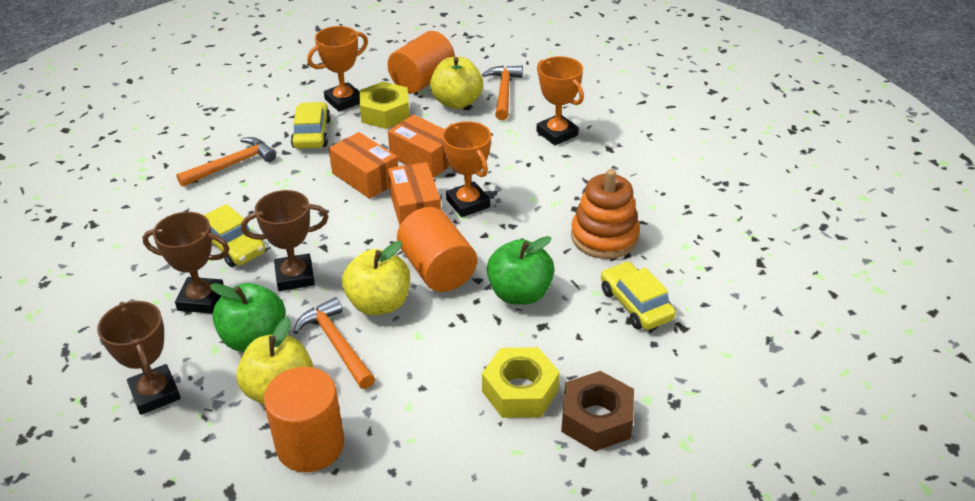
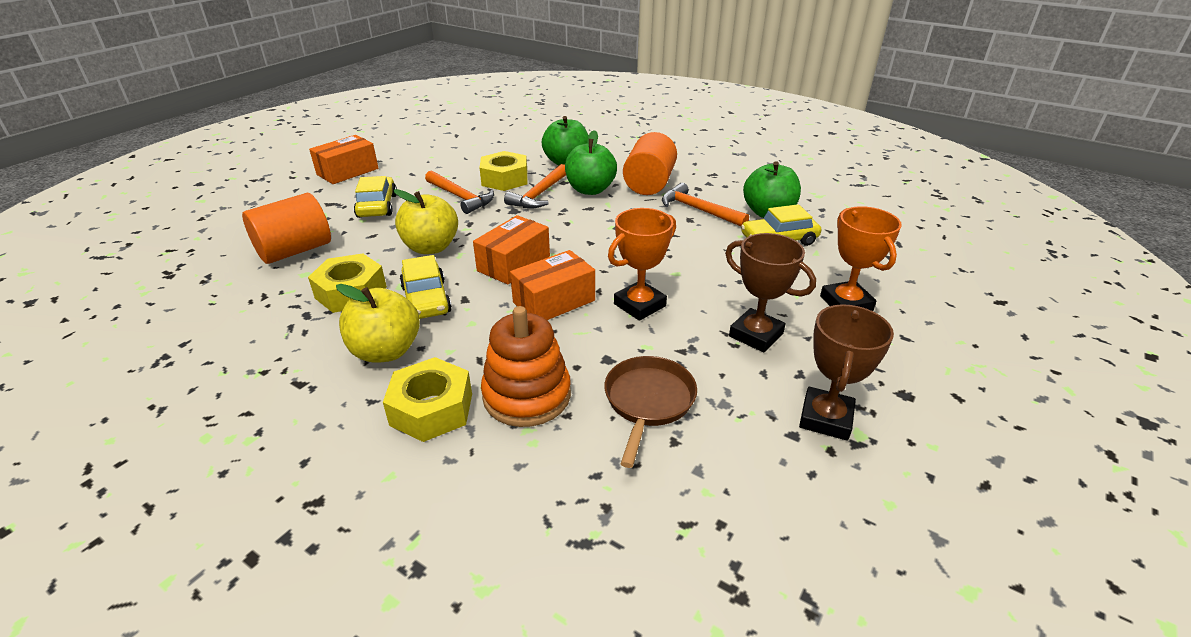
brown nut: [561,371,634,451] = 1 -> none = 0
brown pan: none = 0 -> [604,356,697,468] = 1
brown trophy: [97,301,181,415] [142,212,230,314] [241,190,329,291] = 3 -> [725,233,816,352] [799,305,894,441] = 2
green apple: [210,283,286,352] [487,236,555,305] = 2 -> [542,116,588,165] [565,130,617,195] [743,161,801,218] = 3
orange cylinder: [264,367,344,472] [388,31,455,93] [397,207,477,292] = 3 -> [242,193,331,264] [623,132,677,195] = 2
orange trophy: [307,26,368,112] [442,121,491,217] [536,56,584,145] = 3 -> [608,208,676,321] [820,206,902,311] = 2
yellow apple: [237,317,314,404] [342,241,410,315] [430,57,483,109] = 3 -> [336,284,420,363] [394,189,458,254] = 2
yellow nut: [359,82,410,129] [482,347,560,418] = 2 -> [308,253,387,313] [383,357,472,442] [479,151,528,191] = 3

